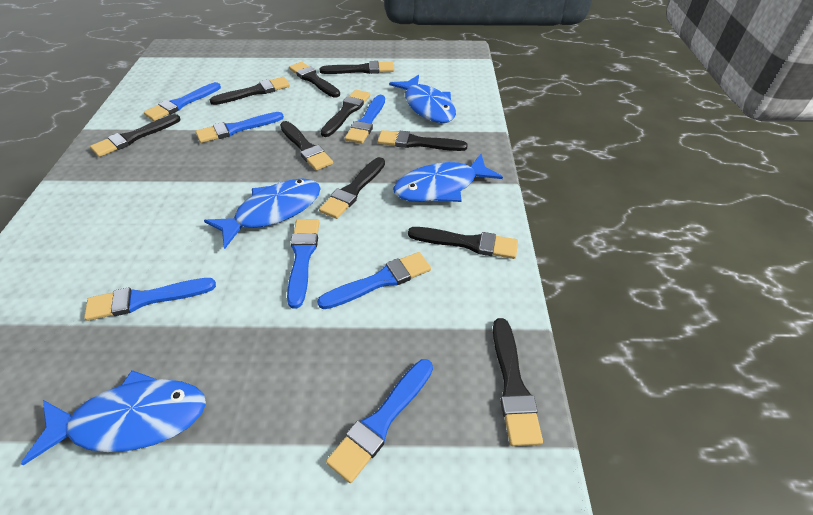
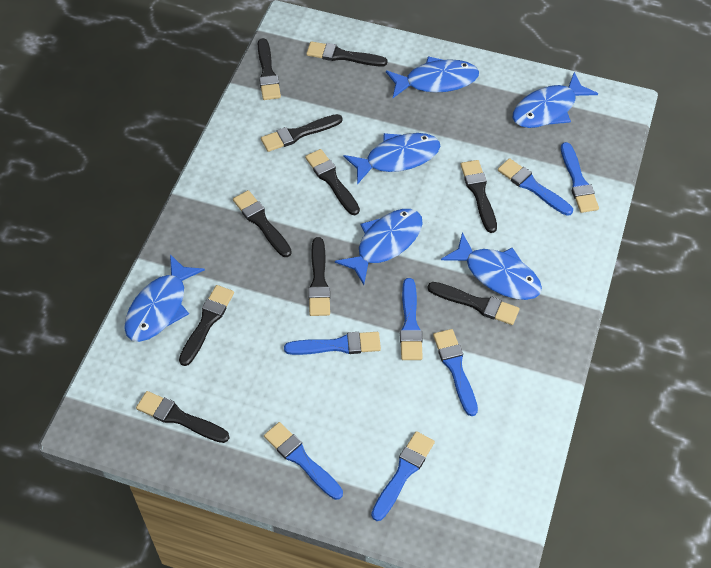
blue fish: [21,370,206,465] [204,179,321,249] [389,75,456,123] [393,154,503,202] = 4 -> [124,254,205,342] [335,209,423,285] [344,133,440,184] [386,56,479,98] [441,232,542,300] [513,72,598,128] = 6

